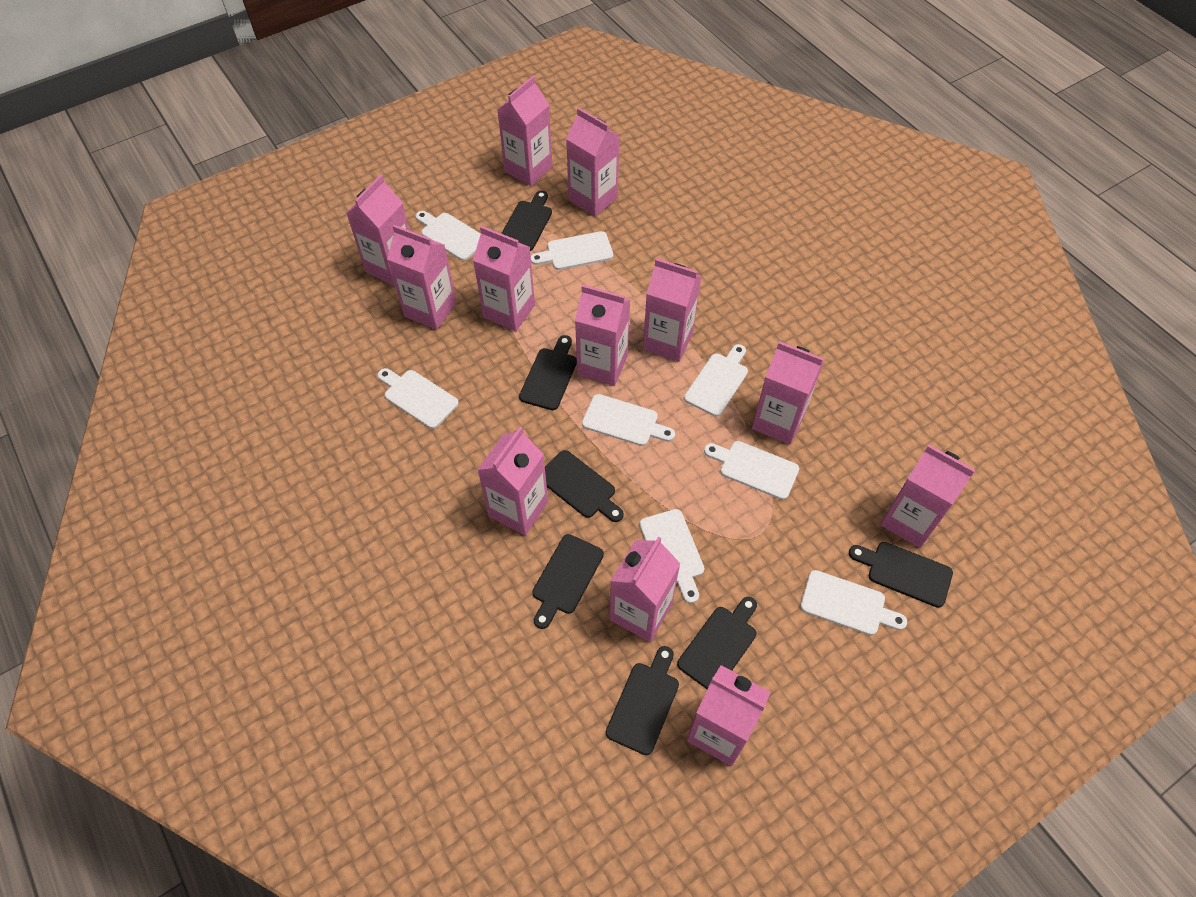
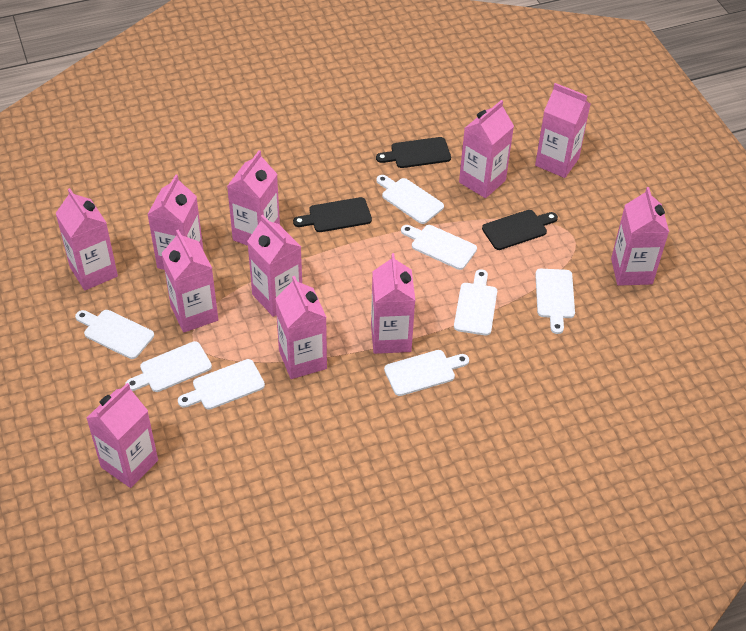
black cutting board: [501,190,552,251] [519,335,577,410] [532,534,604,629] [545,450,624,522] [606,646,679,755] [677,597,757,689] [849,542,953,608] = 7 -> [293,197,372,232] [376,137,451,168] [482,210,558,250] = 3
pink carton: [346,175,409,286] [387,225,456,330] [473,226,535,331] [477,427,548,536] [497,76,552,186] [566,108,619,216] [575,284,630,386] [610,537,681,642] [643,258,702,362] [687,665,771,766] [752,341,824,445] [880,445,975,548] = 12 -> [55,188,118,291] [87,383,158,488] [147,174,203,270] [161,229,218,332] [227,150,280,246] [247,215,302,317] [275,276,327,379] [371,253,415,354] [459,100,514,198] [535,83,590,178] [611,187,669,286] = 11

